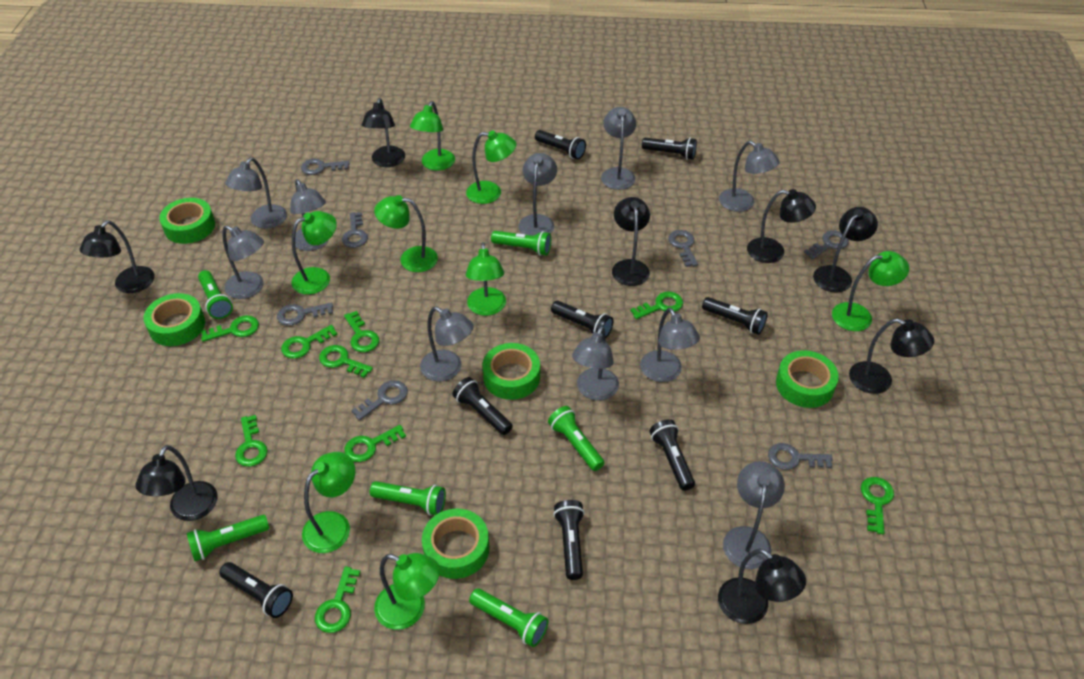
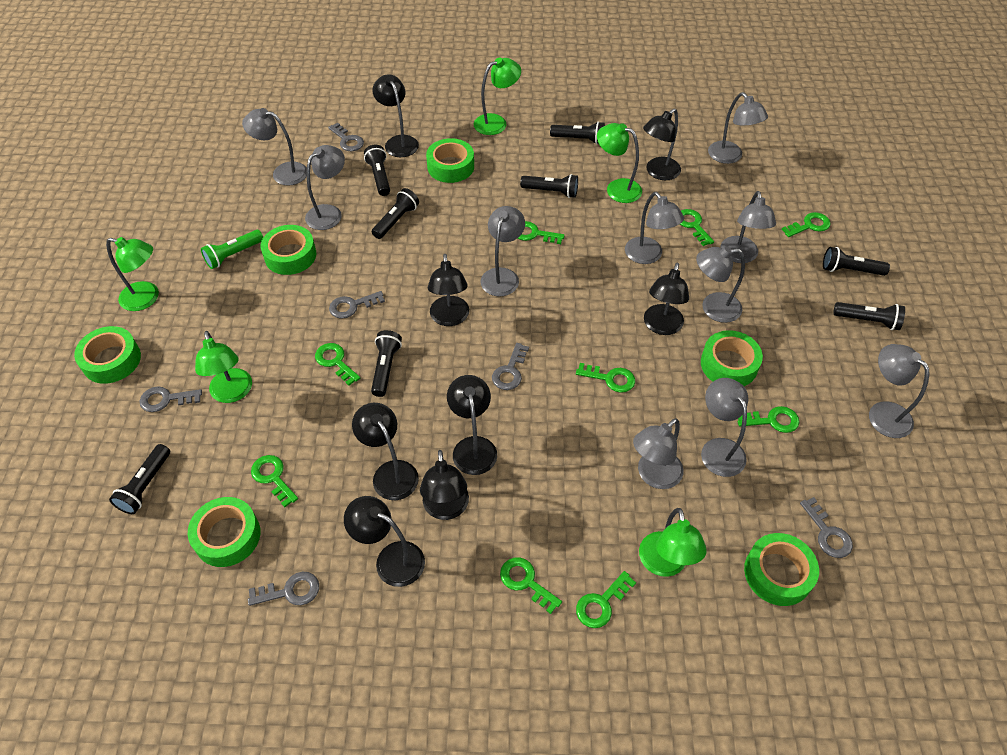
green flashlight: [186,515,269,561] [198,270,233,319] [370,481,446,516] [469,588,548,647] [491,231,551,256] [548,406,605,471] = 6 -> [201,230,263,269] = 1
green lamp: [292,211,337,295] [302,452,355,553] [374,195,438,272] [374,553,440,630] [410,101,455,171] [466,130,516,204] [466,242,506,316] [832,251,909,331] = 8 -> [106,237,159,311] [195,331,252,403] [474,57,521,135] [597,123,642,203] [639,508,707,577] = 5
green tape: [144,293,205,346] [159,198,215,244] [422,509,489,579] [482,343,540,400] [776,350,839,408] = 5 -> [74,326,141,384] [188,497,260,567] [261,225,316,275] [426,138,474,183] [701,330,763,386] [744,533,819,606] = 6
grey key: [277,303,333,326] [301,159,350,175] [342,212,368,248] [351,380,408,420] [668,230,698,267] [768,443,833,470] [804,230,849,259] = 7 -> [139,387,202,412] [248,572,319,606] [328,123,364,151] [329,291,385,319] [492,343,529,390] [800,497,853,558] = 6

